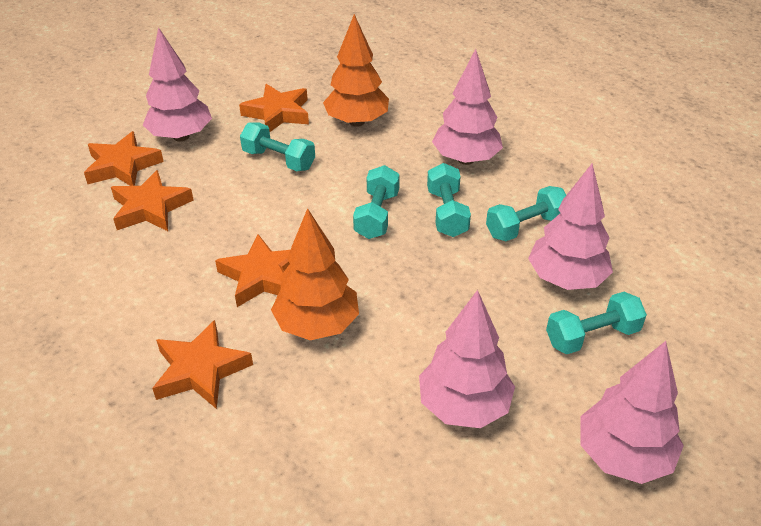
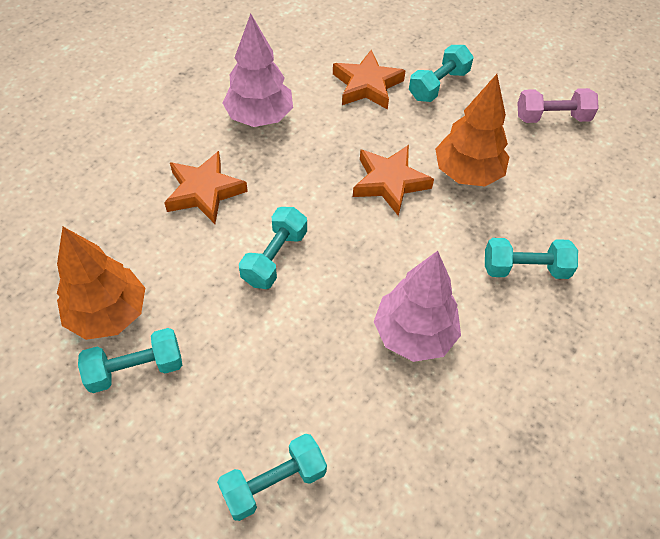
orange star: [84,131,164,186] [111,170,194,231] [152,320,253,409] [215,234,290,307] [239,84,309,132] = 5 -> [164,151,248,224] [333,50,406,110] [353,145,434,216] = 3
pink dumbbell: none = 0 -> [518,88,599,123] = 1
pink tree: [143,27,212,141] [419,290,515,428] [432,49,503,165] [528,164,613,290] [580,341,684,484] = 5 -> [223,14,293,127] [374,251,461,362] = 2

